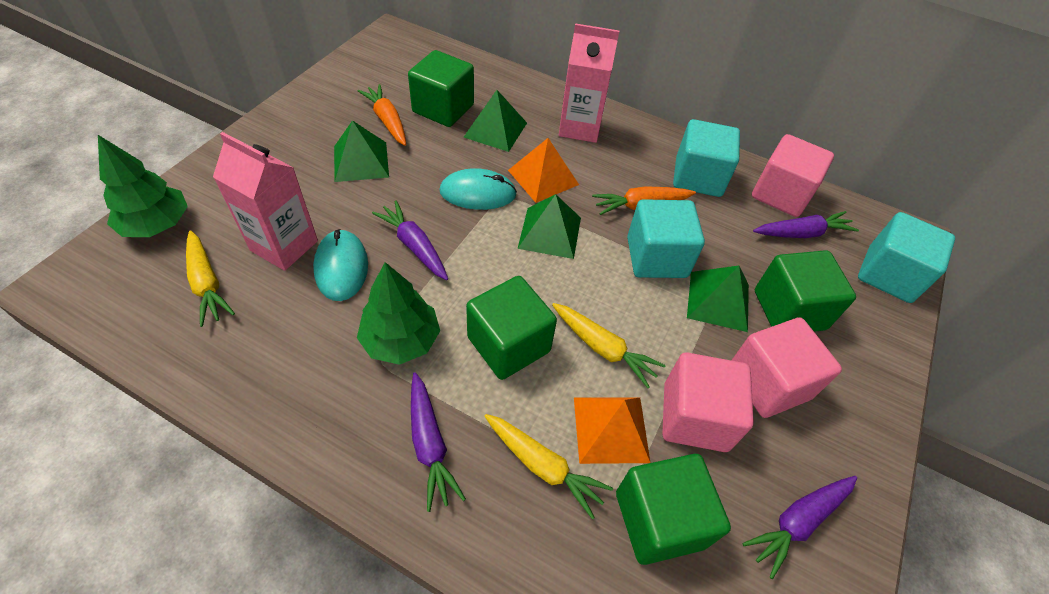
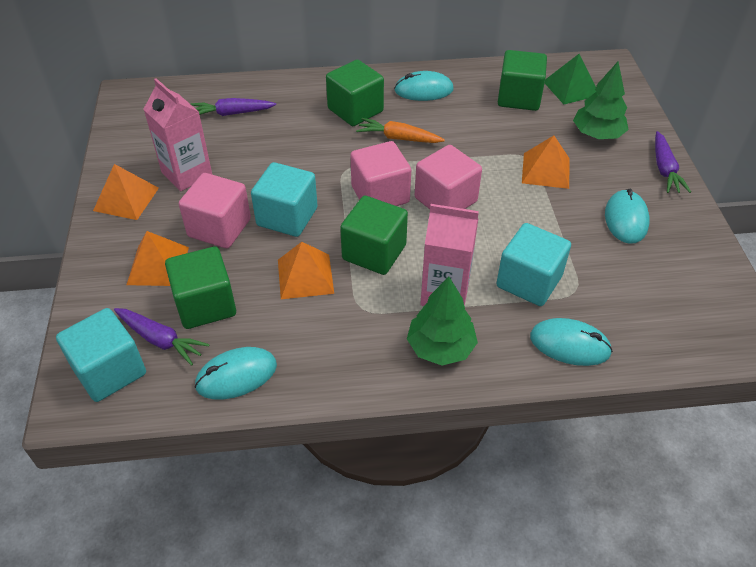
green pyramid: [334,120,389,182] [464,90,527,152] [518,194,581,259] [687,266,749,332] = 4 -> [545,54,596,104] = 1
orange carrot: [358,84,406,146] [592,186,696,215] = 2 -> [356,118,445,143] = 1
orange pyramid: [508,138,579,203] [574,397,651,464] = 2 -> [93,164,159,220] [127,231,189,286] [278,242,334,299] [522,135,570,189] = 4
purple carrot: [372,200,448,280] [411,372,466,512] [742,476,857,579] [753,211,859,238] = 4 -> [114,308,210,366] [190,98,276,116] [655,131,691,193] = 3
turquoise mouse: [313,229,368,301] [440,168,517,210] = 2 -> [195,347,277,399] [394,71,454,101] [530,318,613,366] [605,189,650,244] = 4
yellow carrot: [186,231,235,327] [484,414,613,520] [552,303,666,388] = 3 -> none = 0

